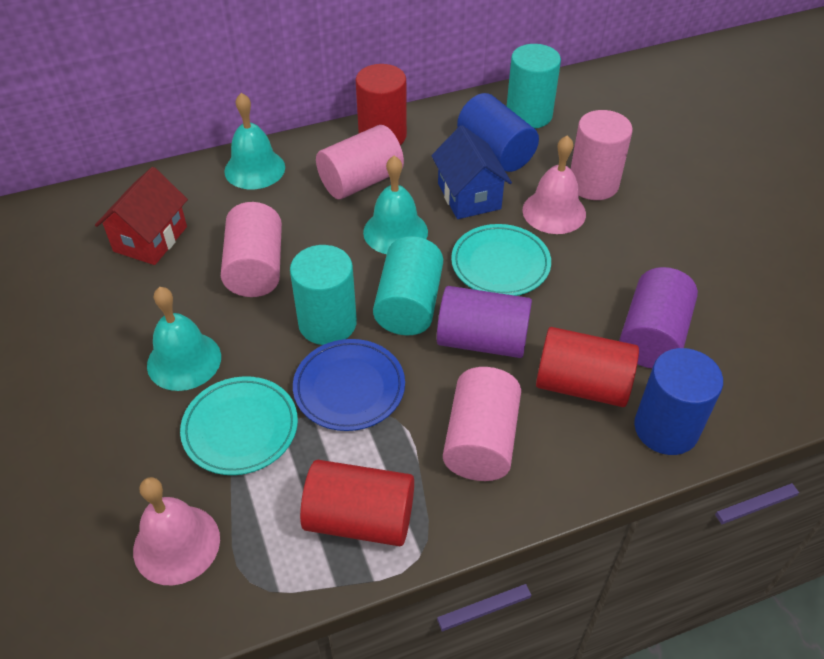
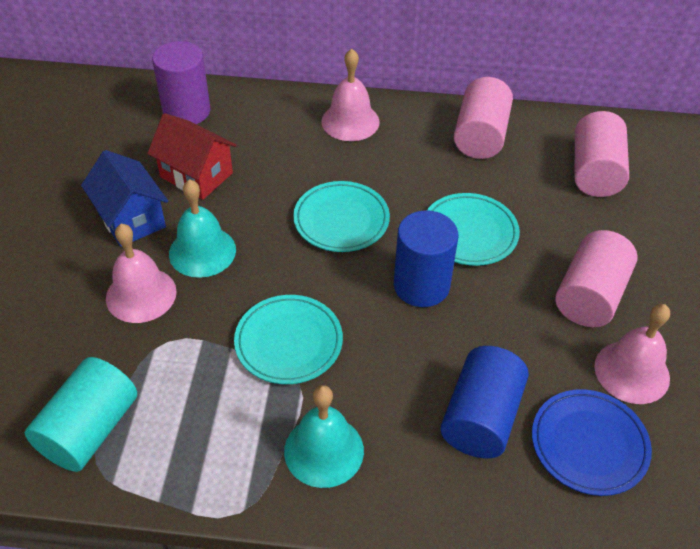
pink bell: [133,477,220,585] [522,135,586,234] = 2 -> [106,224,177,323] [321,49,379,141] [594,304,670,404] = 3
pink cylinder: [221,202,282,297] [316,125,404,199] [443,367,521,481] [571,110,633,200] = 4 -> [454,77,513,159] [555,230,638,327] [575,111,629,197] = 3
purple cylinder: [437,286,532,358] [619,267,698,368] = 2 -> [152,41,210,124] = 1
red cylinder: [300,460,414,546] [356,64,407,145] [536,327,639,407] = 3 -> none = 0
turquoise bell: [147,287,221,391] [224,93,285,189] [363,156,428,254] = 3 -> [169,179,236,278] [284,385,364,488] = 2
turquoise cylinder: [290,245,357,345] [373,236,443,335] [507,44,561,129] = 3 -> [25,357,137,472] = 1
turquoise plate: [180,376,298,475] [451,224,551,296] = 2 -> [234,295,343,384] [293,181,390,252] [427,193,520,266] = 3

